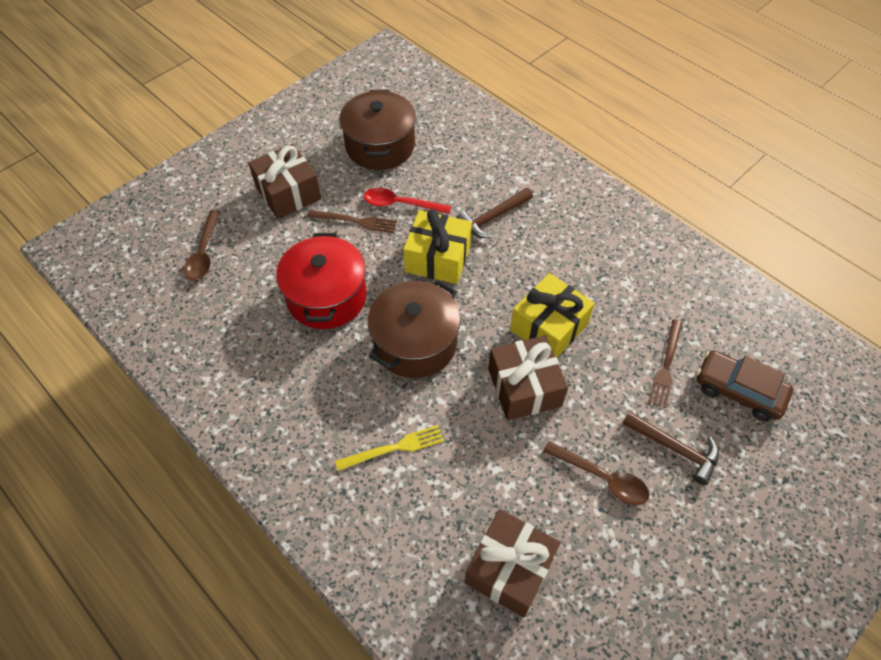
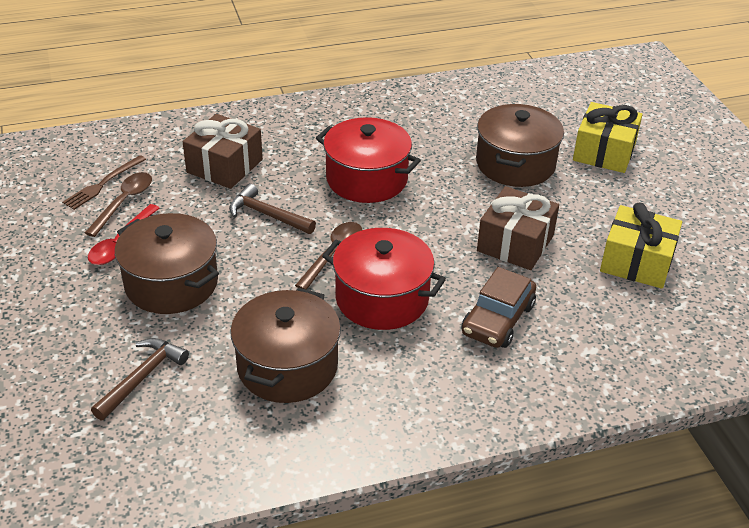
brown fork: [307,210,397,233] [648,319,682,408] = 2 -> [62,155,146,210] = 1
brown gift: [248,144,321,219] [465,509,561,618] [488,335,568,421] = 3 -> [183,114,263,189] [477,186,559,270] = 2
brown pot: [339,90,416,170] [368,280,461,378] = 2 -> [115,213,219,314] [230,288,341,403] [476,104,564,187] = 3
red pot: [276,233,367,329] = 1 -> [316,117,421,203] [322,228,446,330] = 2
yellow fork: [335,425,444,471] = 1 -> none = 0

